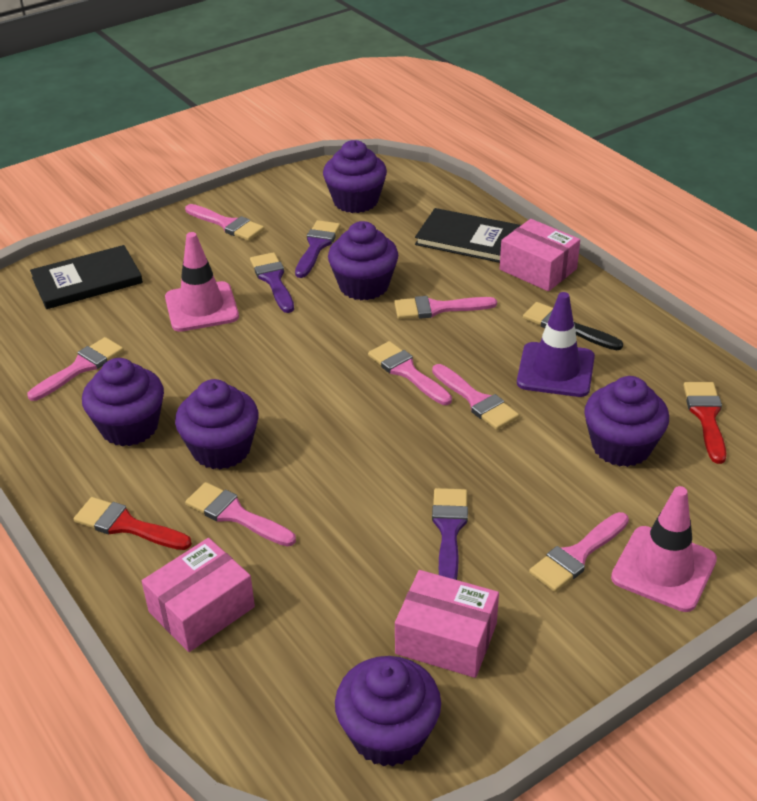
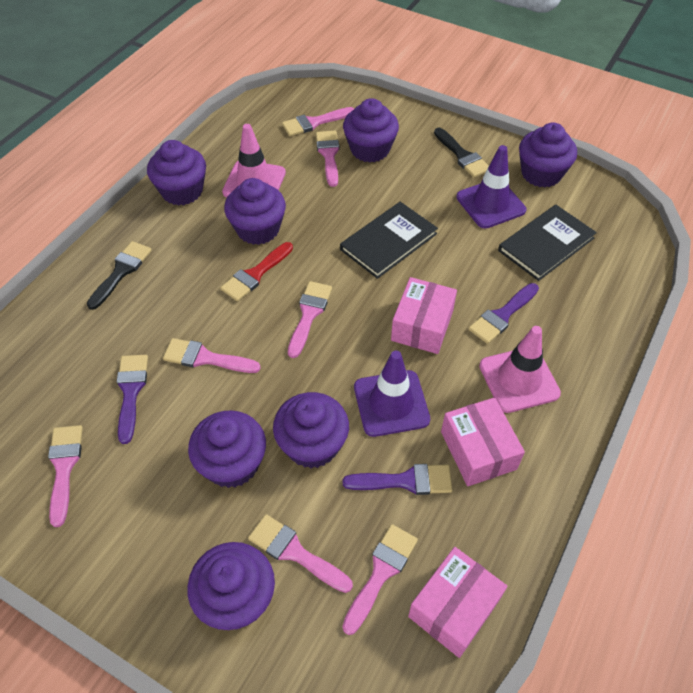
black brush: [523,302,623,350] = 1 -> [87,241,152,310] [434,127,489,178] = 2
purple cupcake: [82,358,164,446] [175,379,259,470] [323,140,387,213] [328,221,398,300] [335,656,441,767] [584,376,669,467] = 6 -> [147,140,206,206] [187,542,275,630] [188,410,266,488] [224,178,286,245] [273,392,349,468] [343,98,399,163] [519,122,577,188] = 7
purple traffic cone: [517,292,595,397] = 1 -> [354,351,430,437] [456,145,526,229] = 2
red brush: [74,497,192,550] [683,382,726,464] = 2 -> [220,242,293,301] = 1

